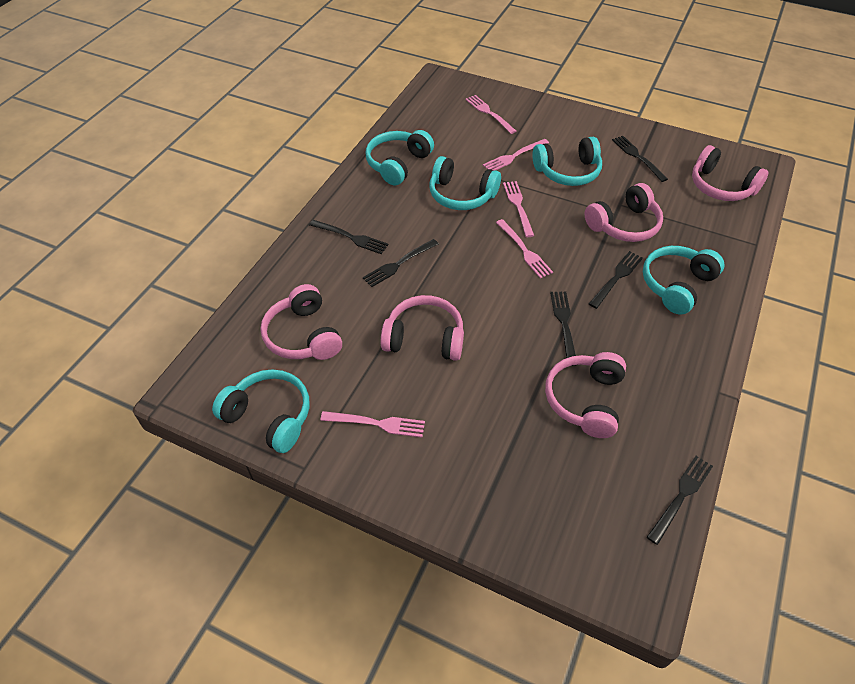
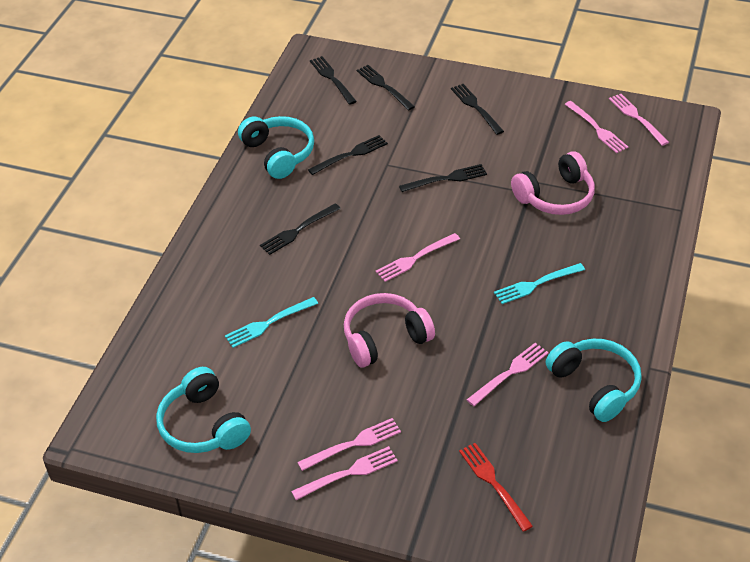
pink fork: [320,411,425,437] [466,95,516,134] [483,139,549,171] [496,219,553,278] [503,181,534,237] = 5 -> [291,446,398,500] [297,418,401,471] [376,233,460,282] [467,343,549,406] [565,101,628,153] [609,94,669,146] = 6
pink headphones: [261,284,342,360] [381,295,464,361] [545,352,626,438] [585,183,663,242] [692,145,769,201] = 5 -> [344,293,435,368] [511,151,595,215] = 2
red fork: none = 0 -> [459,443,533,532] = 1
turquoise fork: none = 0 -> [225,297,318,348] [494,263,585,304] = 2
turquoise headphones: [212,369,310,453] [366,130,434,185] [430,156,501,210] [532,137,602,186] [643,246,724,314] = 5 -> [156,367,251,453] [238,116,314,179] [546,339,642,422] = 3

